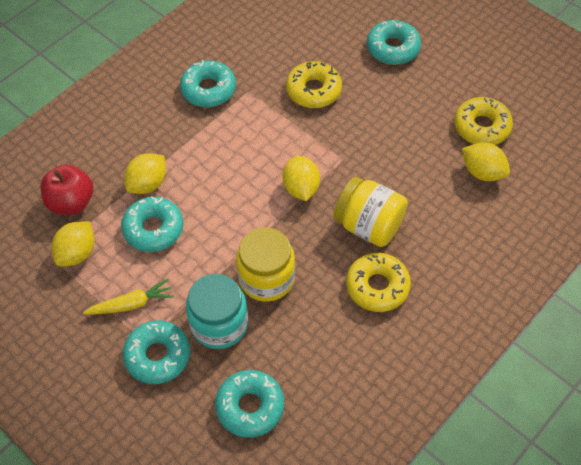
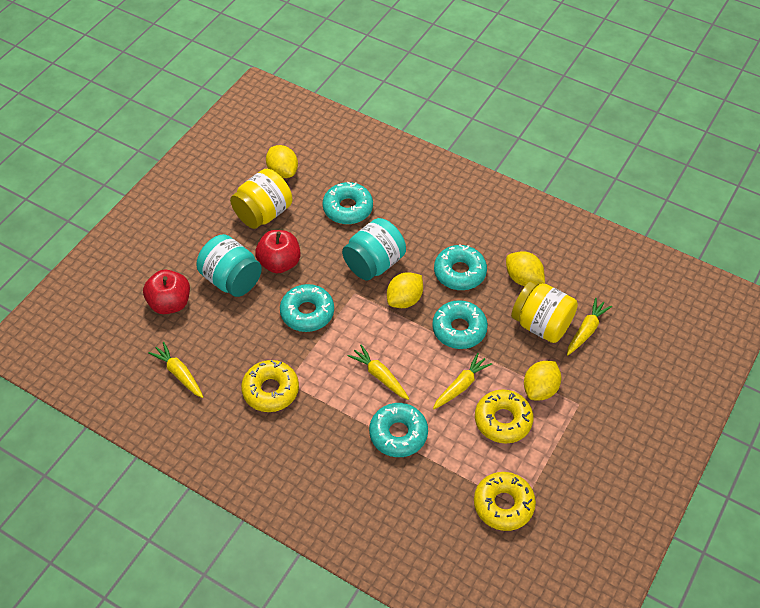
red apple: [40,165,93,215] = 1 -> [143,270,190,314] [255,230,301,273] = 2
turquoise jar: [186,274,248,349] = 1 -> [197,234,262,297] [342,218,406,280] = 2
yellow carrot: [83,279,174,315] = 1 -> [148,342,203,398] [348,344,409,400] [433,353,492,409] [567,298,612,355] = 4

